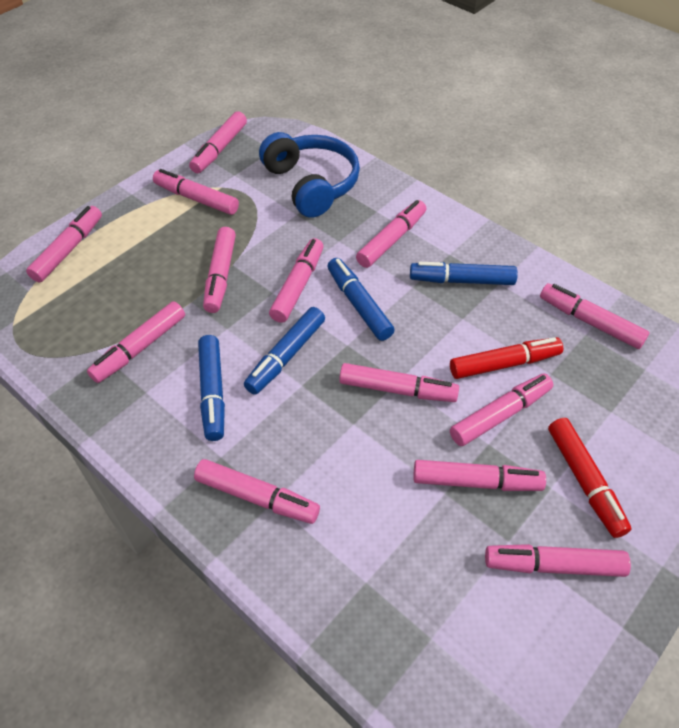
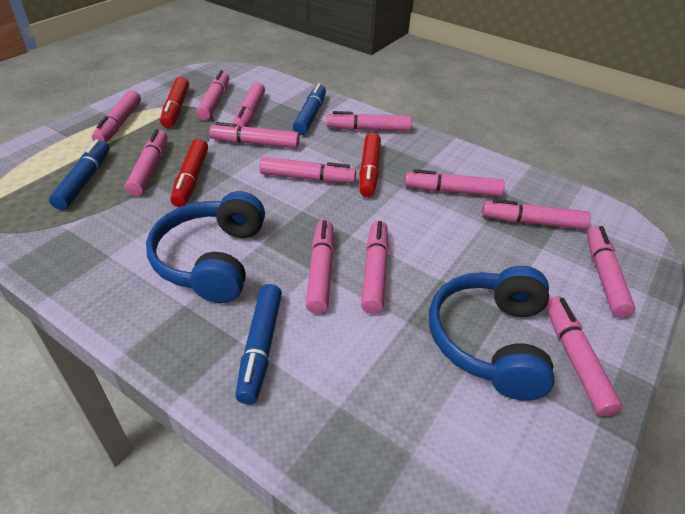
blue headphones: [259,132,360,218] = 1 -> [146,191,265,303] [429,266,554,400] = 2
blue marker: [198,335,225,441] [244,307,325,395] [327,258,395,341] [410,262,518,285] = 4 -> [49,140,110,210] [235,284,282,404] [293,83,326,135] = 3
red marker: [450,337,563,379] [548,418,631,538] = 2 -> [160,77,189,128] [171,139,208,207] [359,133,381,197] = 3

